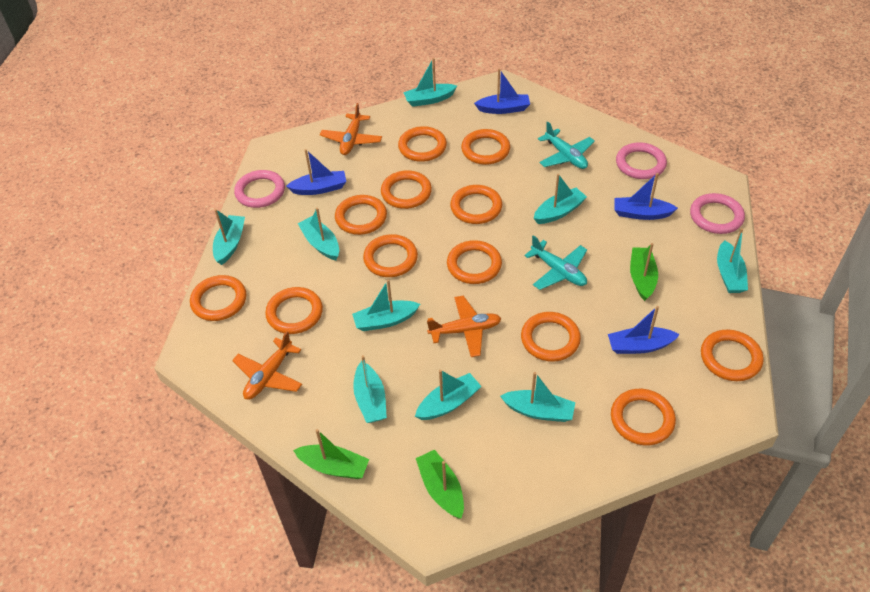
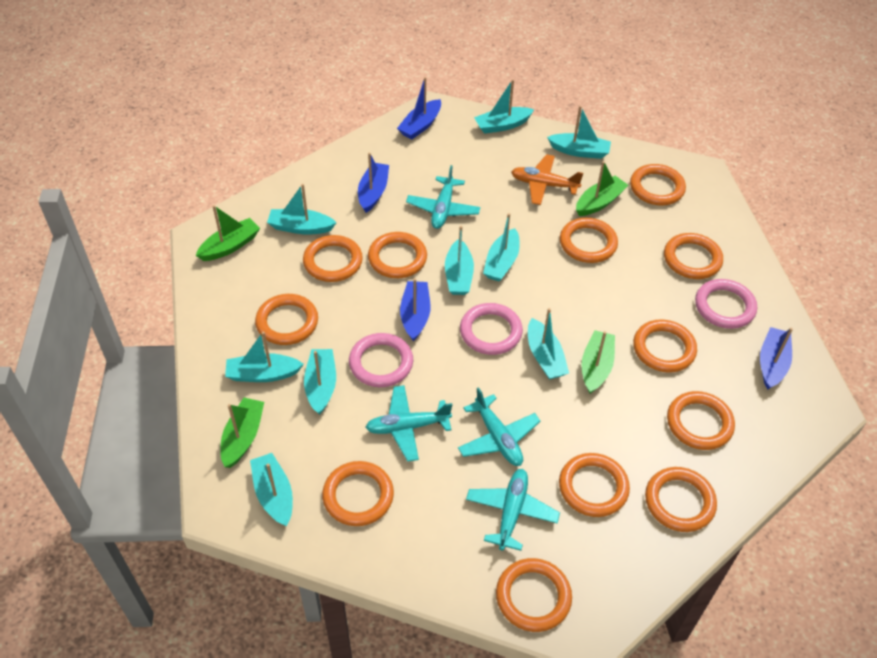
green boat: [293,429,369,479] [416,450,464,519] [630,243,658,301] = 3 -> [195,205,260,261] [220,398,264,468] [576,161,628,216] [582,330,615,394] = 4
orange plane: [232,331,302,400] [320,103,382,155] [427,296,501,357] = 3 -> [511,154,583,205] = 1
turquoise plane: [524,235,587,290] [538,121,595,169] = 2 -> [365,385,452,462] [406,165,480,229] [458,387,541,466] [466,469,560,551] = 4

